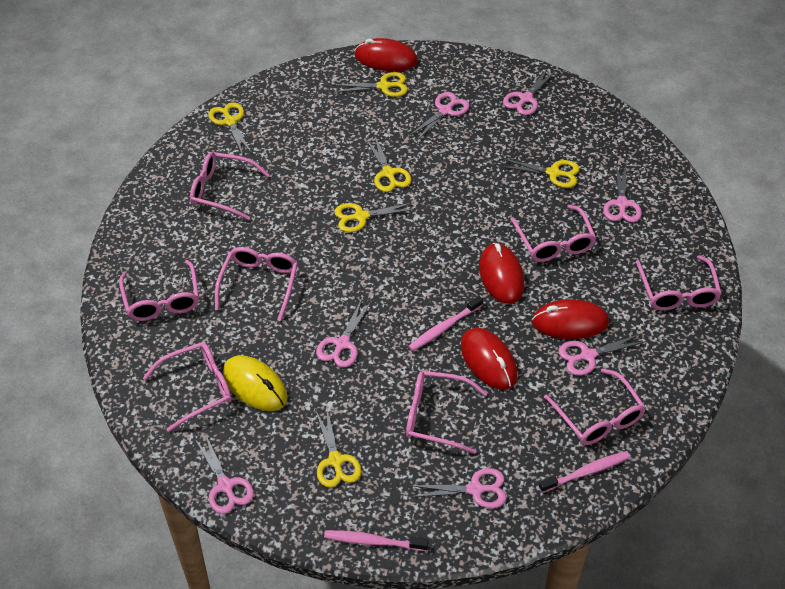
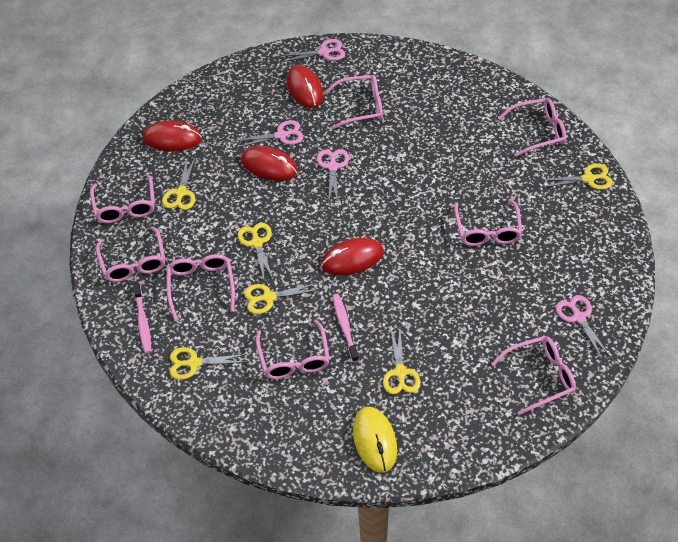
pink scissors: [195,433,254,514] [316,299,372,367] [409,92,470,140] [410,468,507,509] [503,68,556,115] [558,334,646,376] [603,164,642,222] = 7 -> [235,120,304,147] [281,39,345,62] [317,149,349,203] [556,295,611,359] = 4
pink toothbrush: [324,530,428,551] [408,296,483,351] [539,451,630,493] = 3 -> [133,283,151,353] [332,294,359,362] = 2

